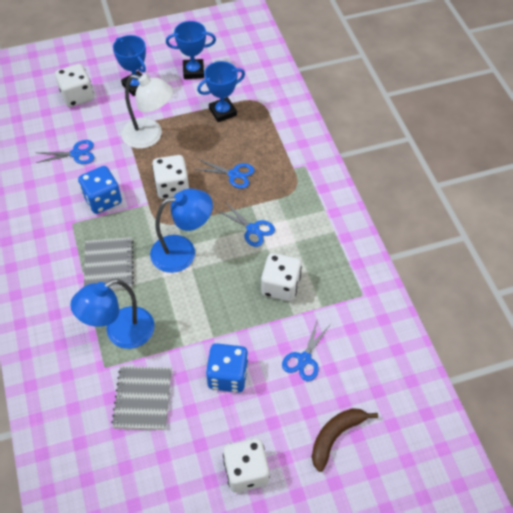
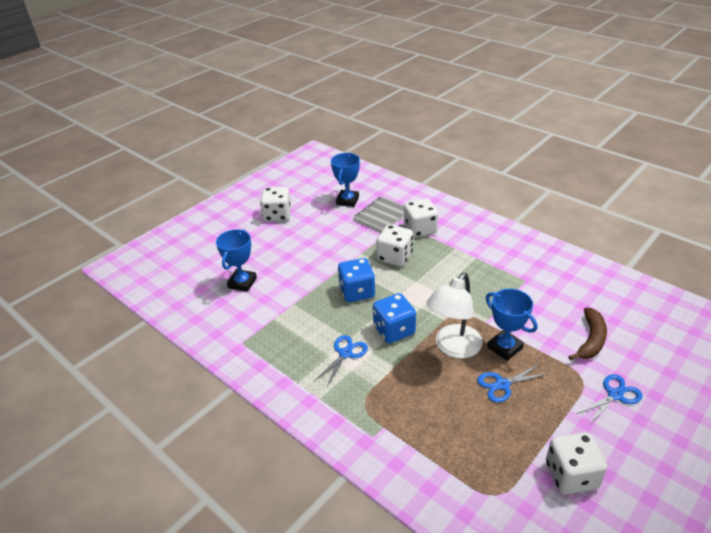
blue lamp: [70,279,155,349] [150,189,213,273] = 2 -> none = 0
blue scissors: [36,140,94,164] [195,159,255,189] [218,203,275,247] [282,318,330,381] = 4 -> [314,335,368,386] [477,364,549,403] [577,374,643,424] = 3
grey notebook: [84,237,134,290] [111,366,172,430] = 2 -> [353,196,404,232] = 1

